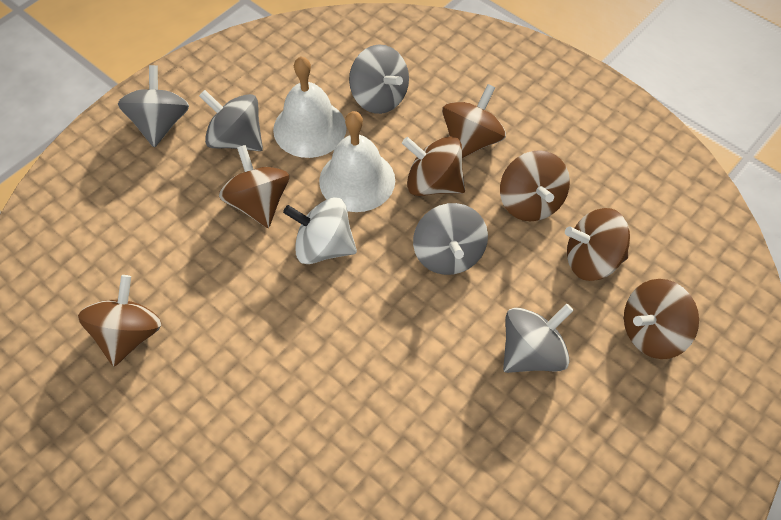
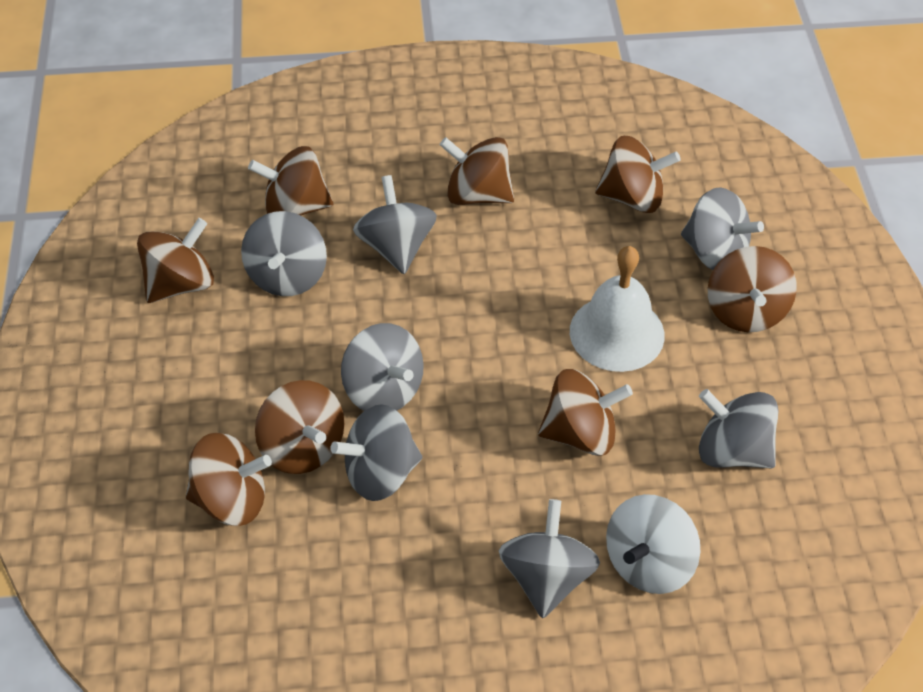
brown spinning top: [78,275,162,366] [219,145,289,228] [402,136,465,196] [442,84,506,158] [500,150,570,221] [565,208,630,281] [624,279,699,359] = 7 -> [137,218,214,303] [186,433,272,526] [248,146,334,216] [255,380,344,474] [440,137,514,205] [538,369,633,456] [595,136,681,213] [708,246,797,333] = 8
grey spinning top: [118,65,189,147] [199,90,263,151] [349,45,409,114] [413,203,488,275] [503,304,574,373] = 5 -> [241,211,327,296] [330,404,422,501] [341,323,424,411] [353,175,437,274] [499,499,600,618] [681,187,764,270] [699,389,778,468] = 7
white bell: [273,56,347,158] [319,111,395,212] = 2 -> [570,246,665,372] = 1

